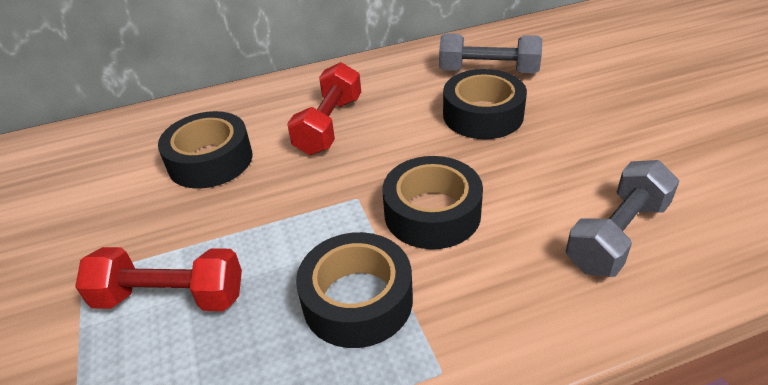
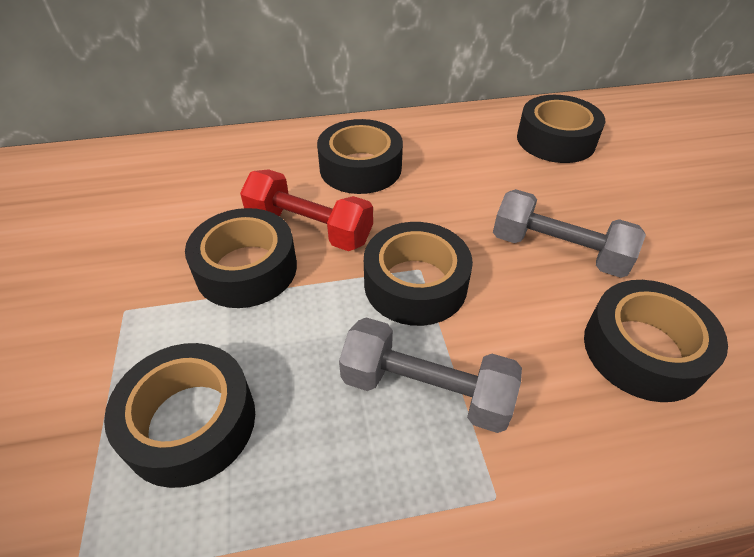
black tape: [158,111,252,189] [296,232,413,348] [383,156,483,249] [443,69,527,139] = 4 -> [104,343,255,488] [185,208,297,308] [317,119,403,194] [364,222,473,326] [517,95,605,163] [584,280,728,402] = 6
red dumbbell: [75,247,242,311] [287,62,361,155] = 2 -> [240,169,373,251] = 1

